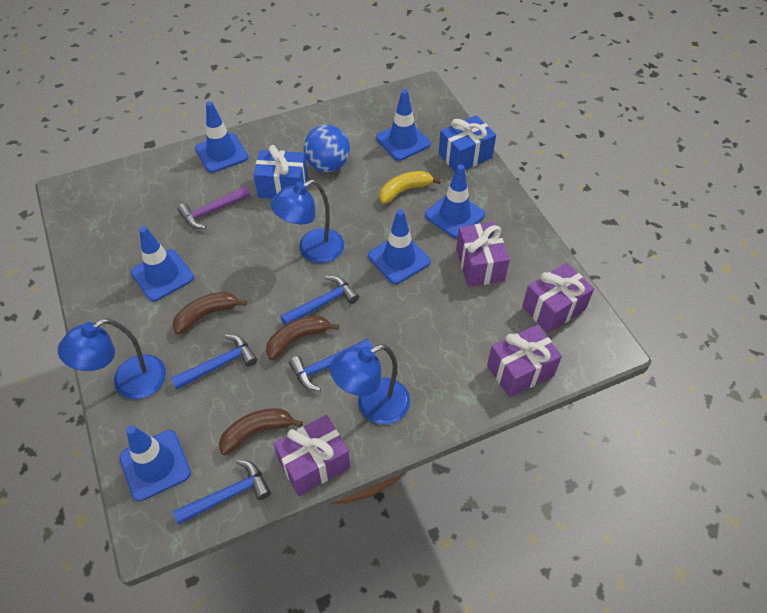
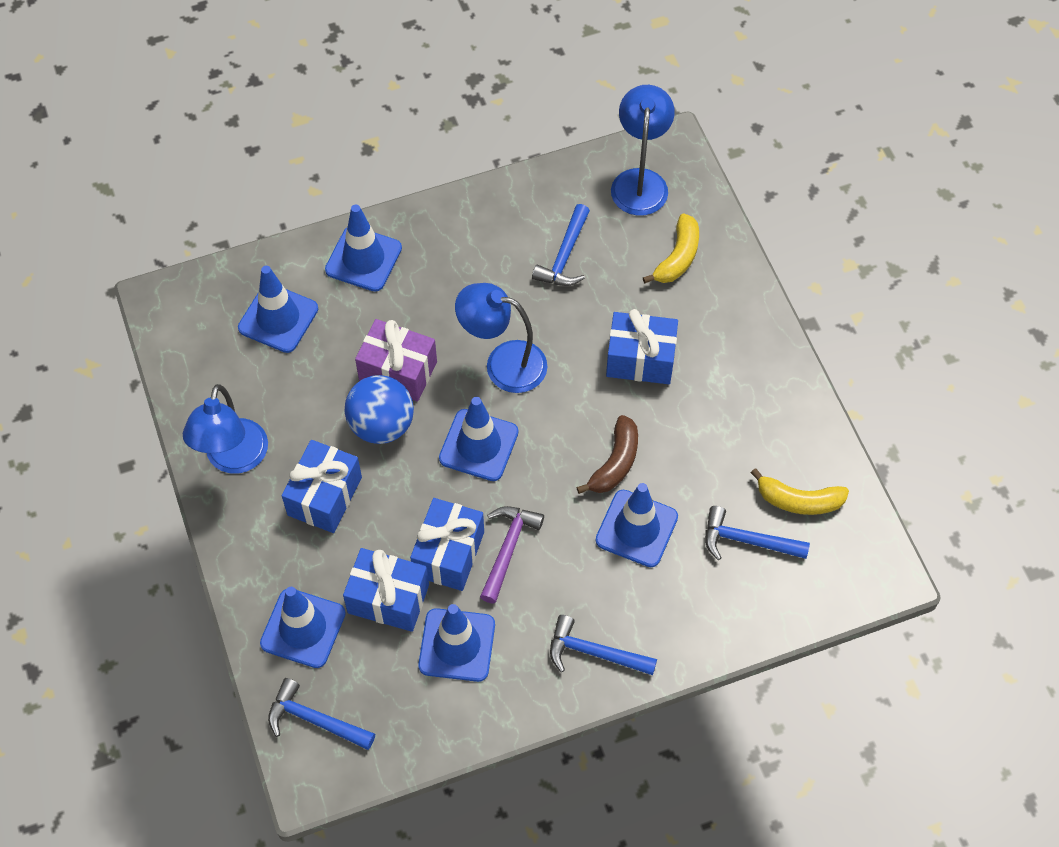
blue gift: [253,145,308,199] [439,115,496,171] = 2 -> [282,440,362,533] [343,548,429,632] [410,498,484,591] [606,309,678,384] = 4
brown banana: [173,292,247,335] [219,408,303,455] [266,315,339,360] = 3 -> [576,415,638,494] = 1
purple gift: [273,415,350,496] [456,222,510,287] [487,325,562,397] [522,263,594,333] = 4 -> [355,319,437,402] = 1
yellow banana: [379,171,441,204] = 1 -> [642,213,699,284] [751,468,849,515] = 2

